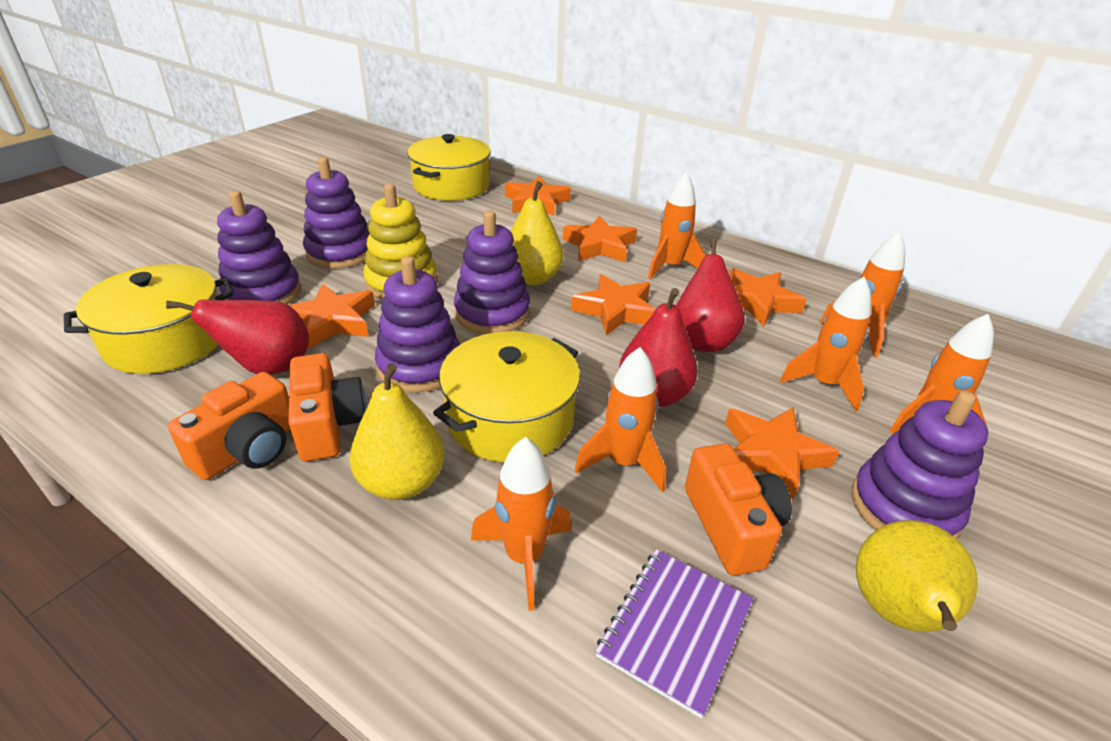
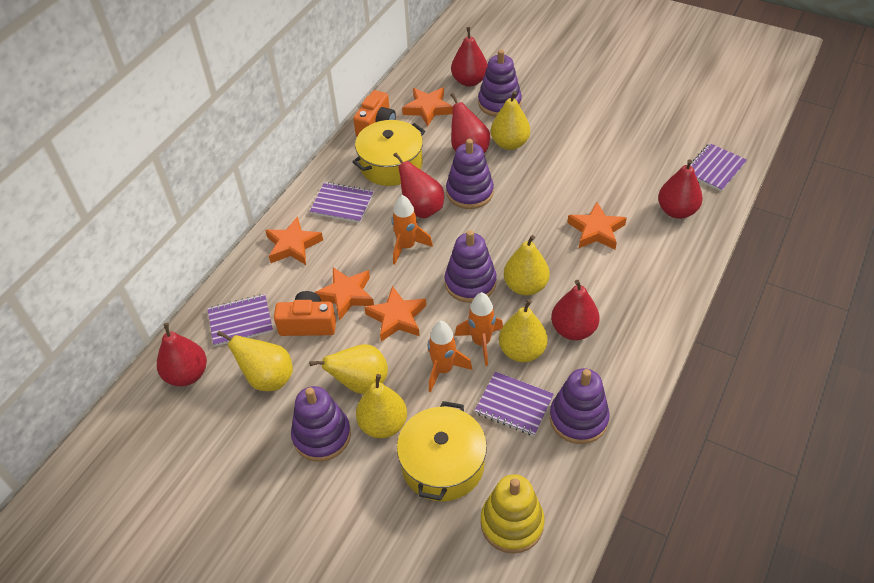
orange camera: [168,372,290,480] [288,353,367,462] [685,443,792,576] = 3 -> [274,291,336,336] [353,90,396,136] = 2
orange rocket: [471,437,571,611] [575,347,666,492] [648,172,706,279] [780,277,871,411] [819,232,905,358] [890,314,994,434] = 6 -> [392,195,433,265] [428,321,472,392] [455,292,503,366] = 3
orange star: [289,284,375,349] [505,176,571,216] [563,216,637,262] [571,274,655,336] [725,407,839,500] [729,268,806,327] = 6 -> [265,216,323,265] [314,267,374,321] [364,286,426,342] [402,88,453,127] [567,202,627,250] = 5
purple notebook: [595,549,754,718] = 1 -> [207,294,273,346] [310,182,374,223] [475,372,554,436] [690,143,747,192] = 4
red pear: [166,299,309,375] [619,288,698,407] [676,239,745,352] = 3 -> [157,323,207,386] [393,153,444,218] [450,93,490,153] [451,27,488,87] [551,280,600,340] [658,160,703,219] = 6
yellow pear: [350,363,445,500] [511,181,564,285] [856,520,978,632] = 3 -> [217,331,293,391] [309,344,388,394] [356,374,407,438] [491,91,530,150] [499,299,547,362] [504,235,550,295] = 6
yellow pot: [64,264,234,374] [407,134,491,201] [433,331,580,462] = 3 -> [352,120,425,186] [397,401,487,502] = 2

